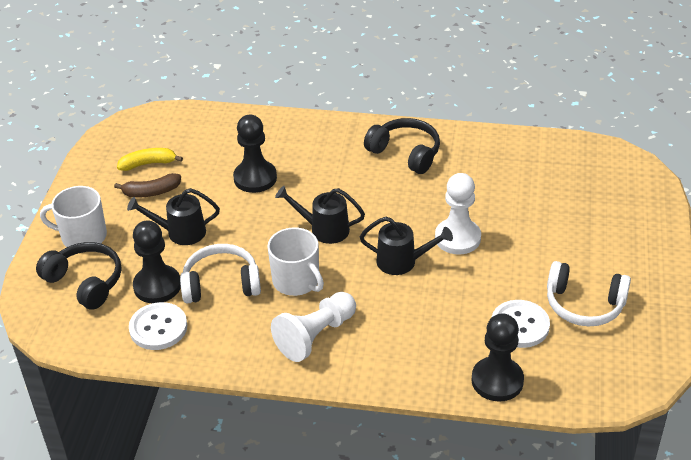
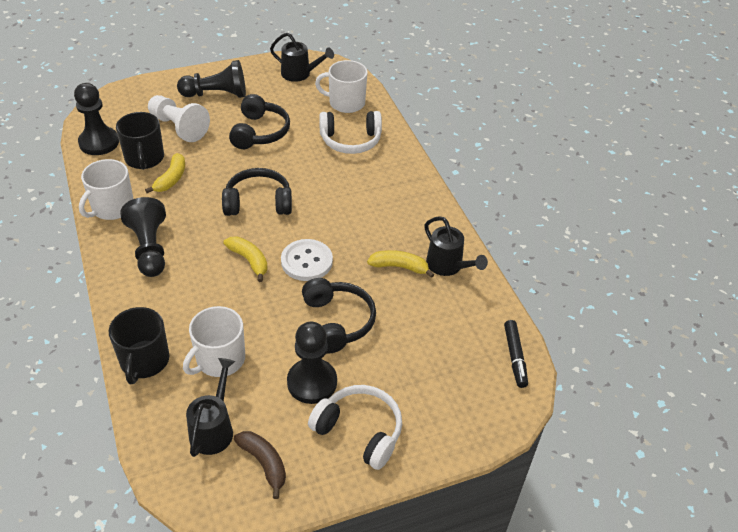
black headphones: [36,242,121,310] [364,118,440,174] = 2 -> [222,168,292,216] [229,94,290,149] [302,278,376,354] = 3
black marker: none = 0 -> [504,320,528,388] = 1
black mug: none = 0 -> [109,307,169,384] [116,112,164,170] = 2
black pawn: [133,221,181,303] [233,115,277,193] [471,313,524,402] = 3 -> [74,83,119,155] [120,197,166,277] [177,60,246,98] [287,322,337,404] = 4
white button: [129,302,187,350] [491,300,550,348] = 2 -> [281,239,333,281] = 1
white mug: [40,186,107,247] [267,227,324,296] = 2 -> [79,159,133,220] [183,306,245,377] [315,60,368,113] = 3
white pawn: [271,292,356,362] [435,173,481,255] = 2 -> [148,95,210,142] = 1
yellow banana: [117,148,183,171] = 1 -> [145,153,185,193] [223,236,268,282] [367,250,435,278] = 3

